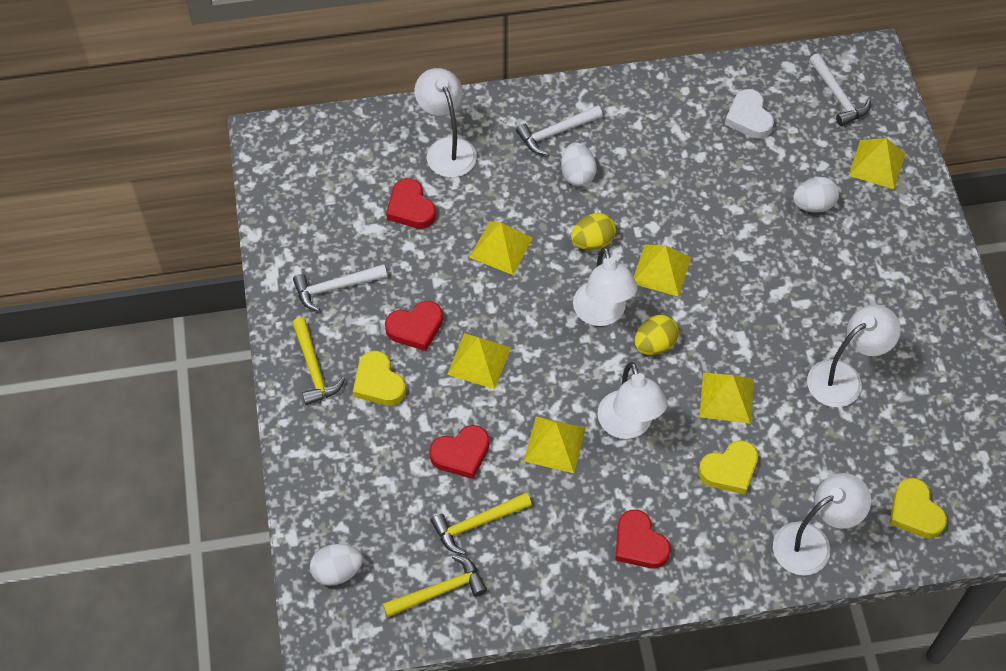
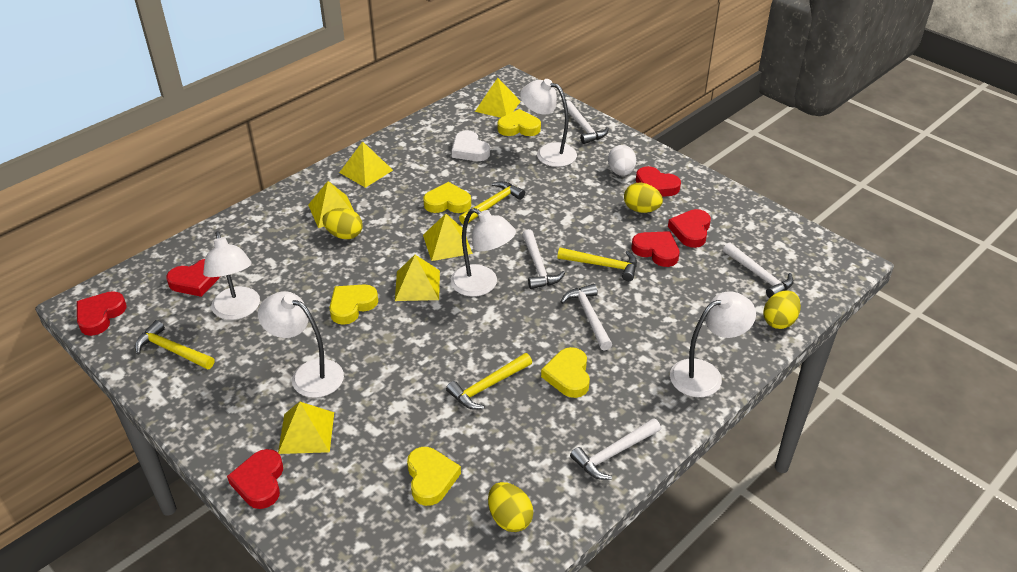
red heart: [385,301,443,351] [386,178,436,229] [429,425,489,479] [615,509,671,569] = 4 -> [77,291,127,336] [166,259,220,297] [227,449,283,509] [632,231,680,267] [636,166,681,197] [668,209,711,248] = 6
white egg: [310,544,363,586] [561,143,596,187] [793,177,839,212] = 3 -> [608,145,636,176] = 1
white hammer: [293,264,387,311] [516,105,603,155] [809,53,871,126] = 3 -> [522,229,565,289] [561,284,612,350] [563,100,609,144] [570,418,661,480] [723,242,794,298] = 5
yellow egg: [571,213,616,250] [634,315,679,355] = 2 -> [322,208,363,239] [488,482,533,532] [624,183,663,213] [763,290,801,329] = 4
yellow hammer: [292,317,345,405] [383,555,487,617] [431,493,532,554] = 3 -> [135,320,214,370] [446,353,532,410] [459,181,525,224] [557,248,637,281] = 4
yellow heart: [353,351,406,406] [699,440,758,494] [889,478,947,539] = 3 -> [329,284,378,325] [407,447,461,506] [423,182,471,213] [497,109,541,136] [541,347,590,398] = 5

